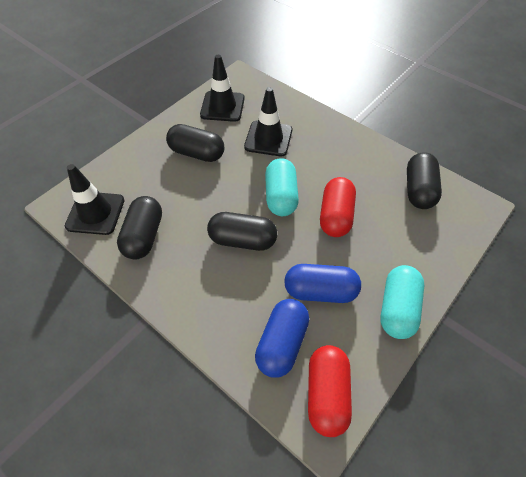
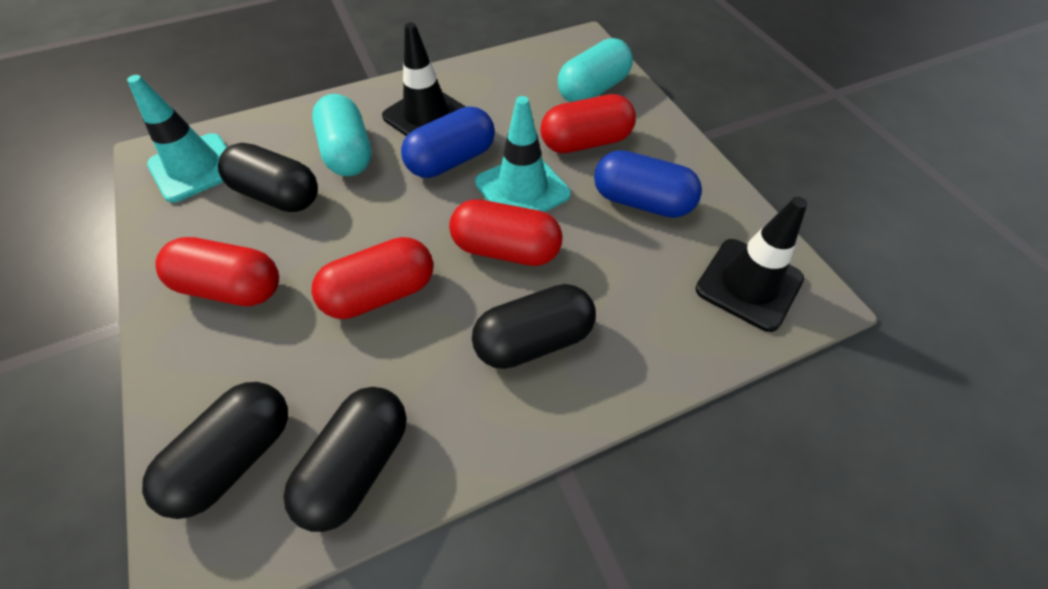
black traffic cone: [65,164,124,235] [200,55,245,122] [244,87,292,156] = 3 -> [382,23,466,136] [696,197,807,332] = 2
red capsule: [308,345,352,437] [320,177,356,237] = 2 -> [155,237,279,306] [311,237,433,319] [449,200,563,266] [540,94,636,153] = 4
turquoise traffic cone: none = 0 -> [127,75,227,203] [475,96,571,212] = 2

